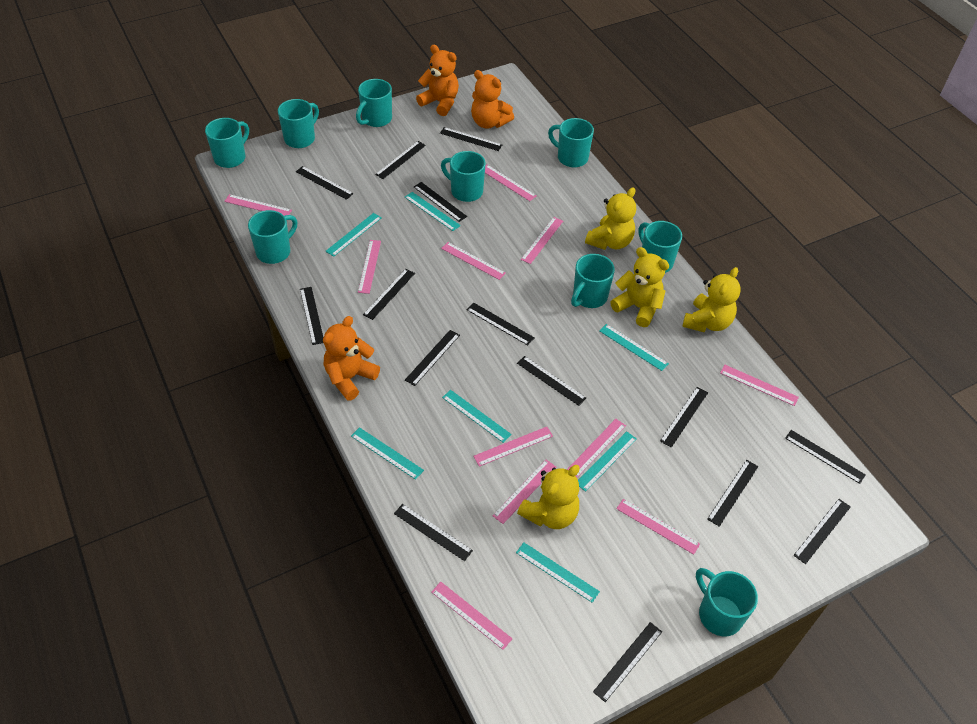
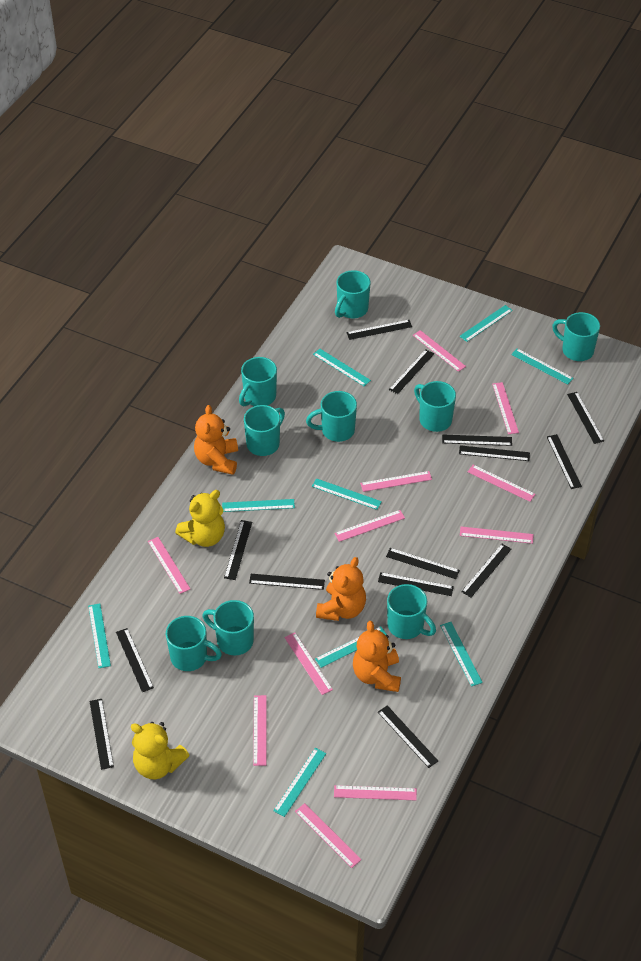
black ruler: [296,166,354,200] [300,287,323,345] [363,269,415,320] [375,141,426,179] [394,504,473,561] [405,330,460,386] [414,182,467,222] [440,127,502,151] [467,303,535,345] [517,356,586,406] [593,622,662,702] [660,387,708,448] [707,460,759,527] [785,430,866,484] [793,499,851,564] = 15 -> [90,699,114,770] [116,628,154,692] [224,520,252,580] [249,574,325,590] [347,320,412,340] [378,572,454,596] [378,705,438,768] [386,548,460,579] [389,349,434,394] [442,434,512,446] [459,445,530,461] [461,544,511,598] [547,434,582,489] [567,392,604,444] = 14
turquoise ruler: [325,213,382,257] [351,427,424,480] [405,192,461,231] [442,390,512,443] [516,543,600,603] [578,431,637,492] [600,324,669,371] = 7 -> [88,603,111,668] [222,499,295,512] [273,748,326,817] [312,478,382,510] [313,349,371,386] [315,626,387,668] [440,622,483,687] [459,305,513,342] [511,348,574,385] = 9
yellow teddy bear: [517,465,580,529] [585,187,636,250] [610,247,669,327] [682,267,741,333] = 4 -> [131,722,190,779] [175,490,225,547] = 2

